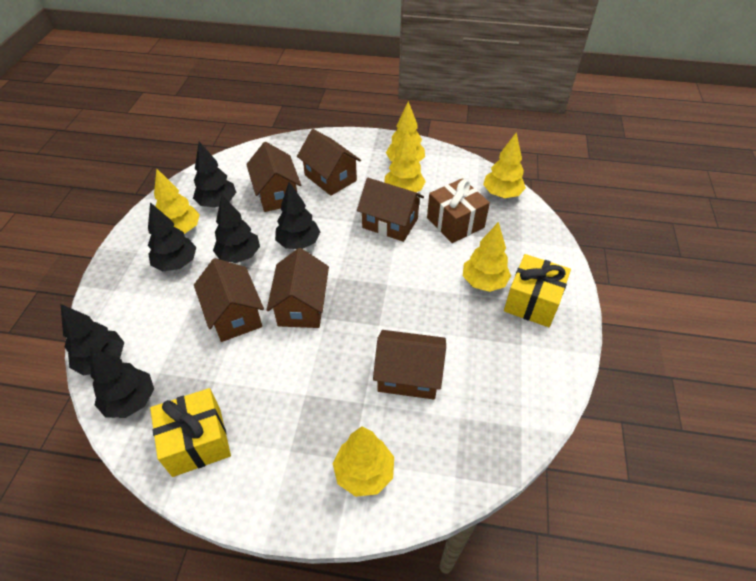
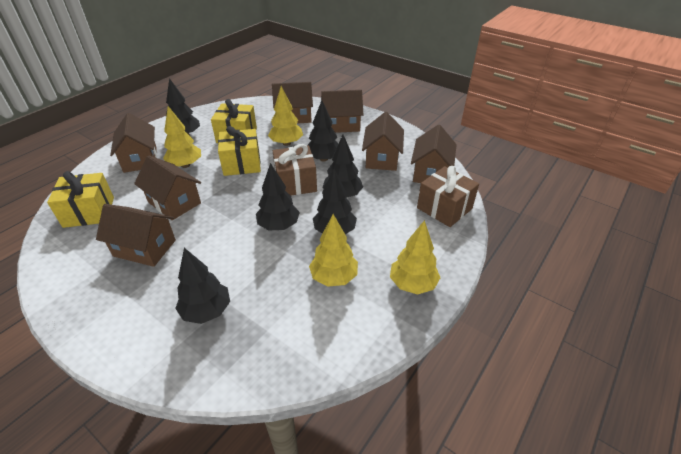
brown gift: [427,178,490,243] = 1 -> [273,144,317,196] [417,166,479,227] = 2
brown house: [194,258,264,342] [246,142,301,212] [267,248,329,328] [297,129,361,196] [357,178,424,242] [373,330,446,399] = 6 -> [96,204,176,267] [110,113,157,173] [134,156,201,220] [272,82,313,123] [321,90,364,133] [362,112,404,171] [411,125,457,183] = 7
yellow gift: [150,388,231,477] [504,254,571,327] = 2 -> [47,171,114,228] [211,99,257,143] [218,126,261,176] = 3
yellow tree: [154,168,200,234] [333,426,394,497] [385,130,426,192] [386,101,425,162] [463,222,511,292] [483,132,526,198] = 6 -> [163,106,201,168] [268,86,303,146] [309,214,358,287] [390,220,441,294] = 4

